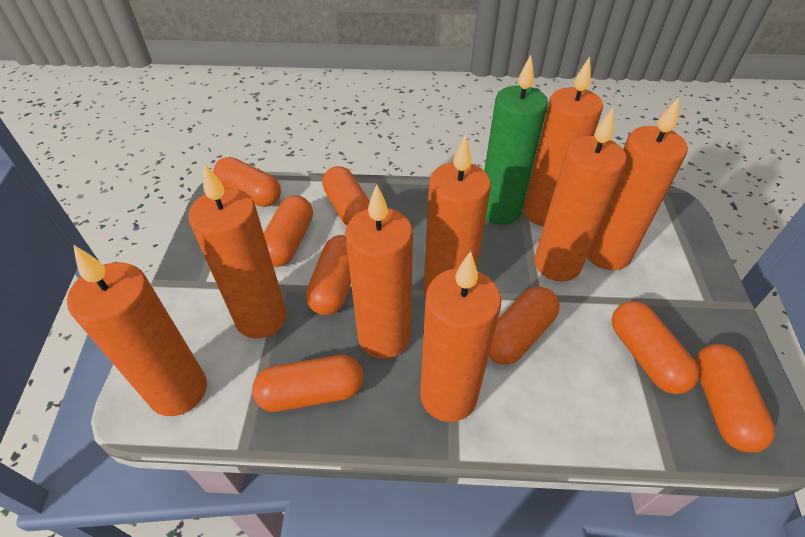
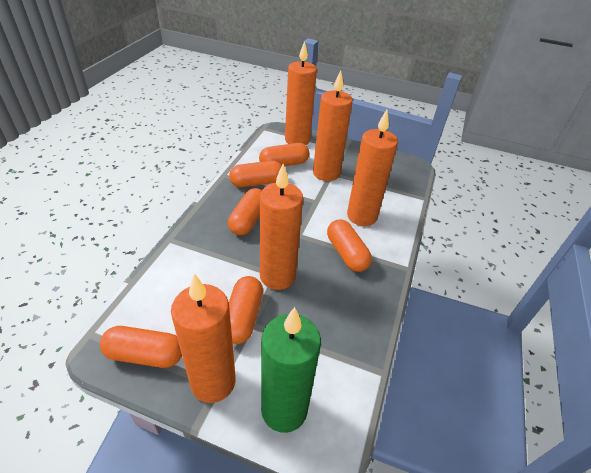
orange candle: [67,245,207,416] [188,163,287,339] [345,184,413,359] [420,251,501,422] [424,135,491,296] [523,57,603,226] [534,108,627,281] [587,97,688,270] = 8 -> [171,273,236,403] [260,164,303,290] [285,41,317,145] [313,70,353,181] [347,110,398,226] = 5
orange capsule: [213,157,281,207] [252,355,363,412] [264,195,313,267] [306,235,351,315] [322,166,370,226] [489,286,560,365] [612,301,699,394] [695,344,775,453] = 8 -> [100,326,182,368] [228,188,262,235] [229,161,282,187] [229,276,263,344] [259,143,309,167] [327,219,372,272] = 6

